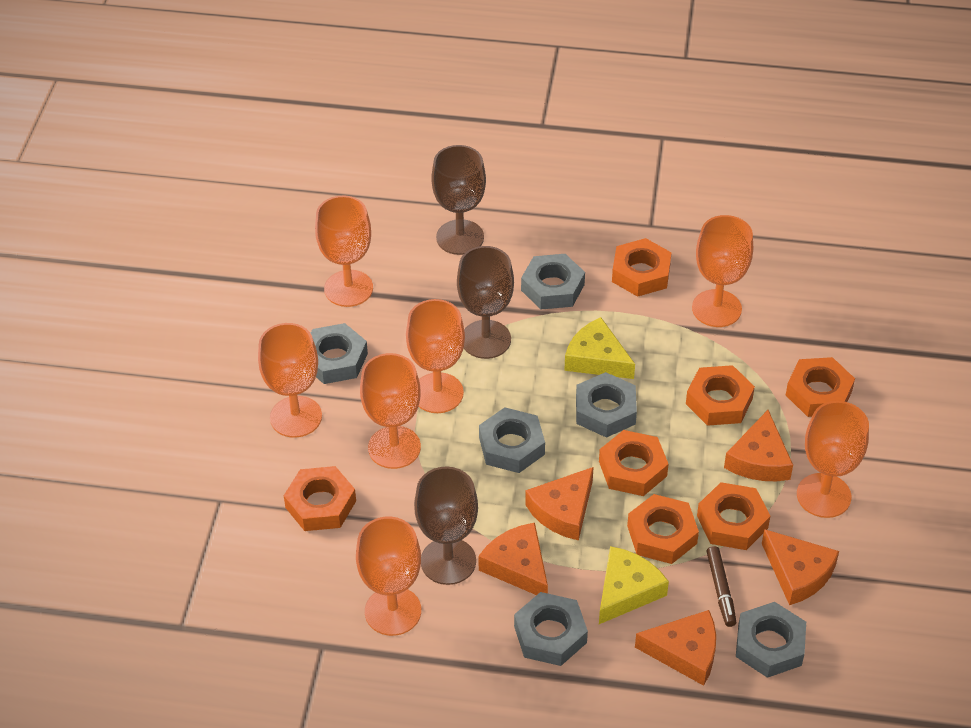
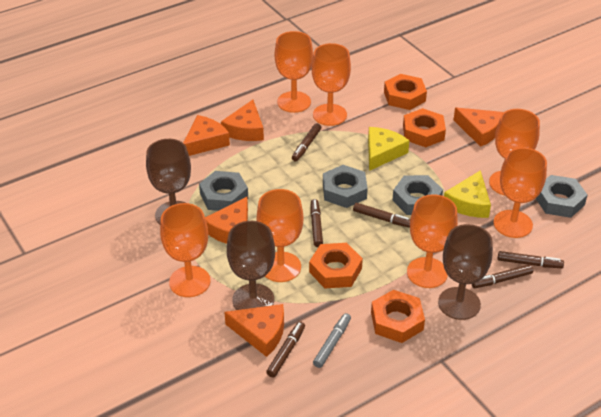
brown marker: [706,546,736,627] = 1 -> [266,321,305,377] [292,123,321,161] [310,199,323,247] [353,203,410,228] [472,264,534,288] [498,251,564,268] = 6
grey marker: none = 0 -> [313,313,351,368] = 1
grey nut: [311,323,368,384] [479,407,545,473] [514,592,588,666] [521,254,585,309] [576,372,637,438] [736,602,806,678] = 6 -> [199,171,248,211] [323,165,368,208] [392,175,443,215] [535,175,588,218] = 4
orange nut: [284,466,356,531] [599,430,668,496] [612,238,672,297] [627,494,699,564] [686,365,755,426] [697,482,770,550] [786,357,855,417] = 7 -> [309,243,363,288] [371,290,425,343] [384,74,427,110] [403,108,446,147] = 4

